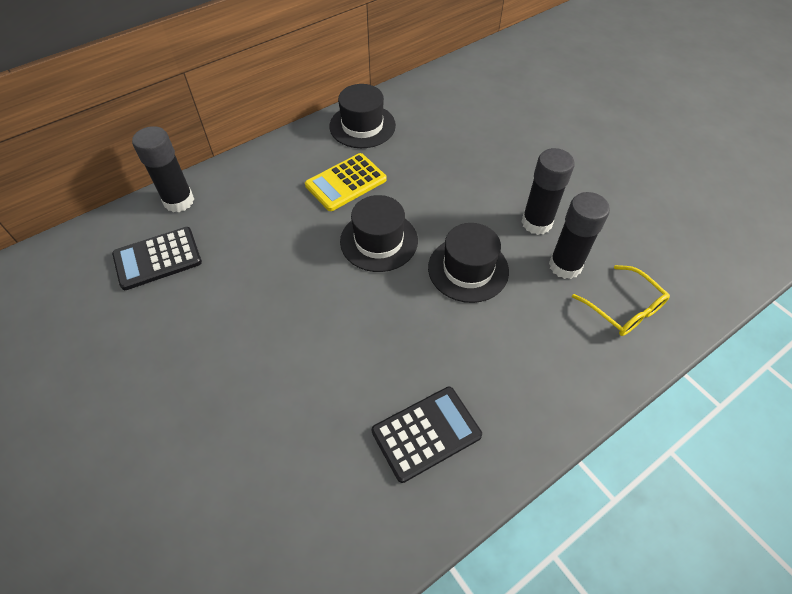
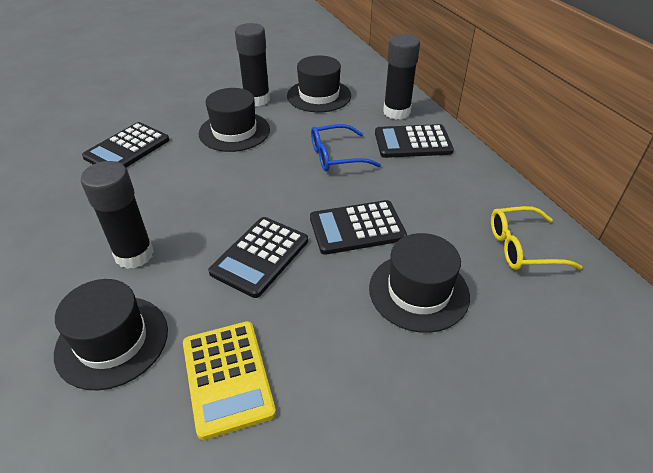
black calculator: [112,227,202,290] [372,387,482,483] = 2 -> [82,122,169,167] [208,217,308,298] [310,200,407,255] [375,124,454,158] = 4
black hat: [329,84,396,148] [340,195,418,272] [428,223,509,303] = 3 -> [54,279,168,390] [199,88,270,152] [287,55,351,112] [369,233,470,333] = 4
blue glasses: none = 0 -> [311,124,381,171] = 1

